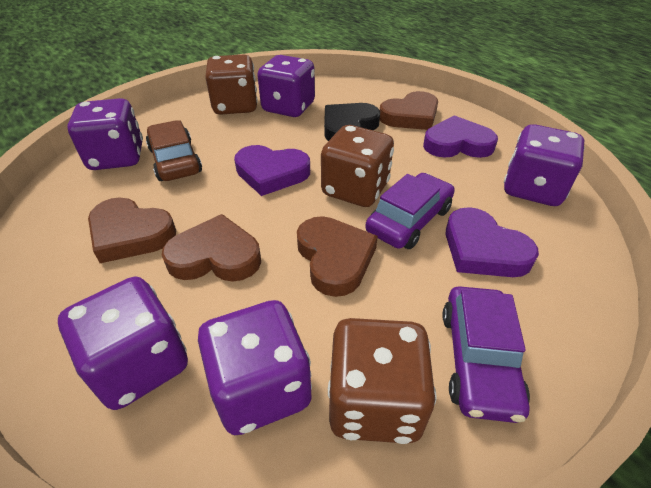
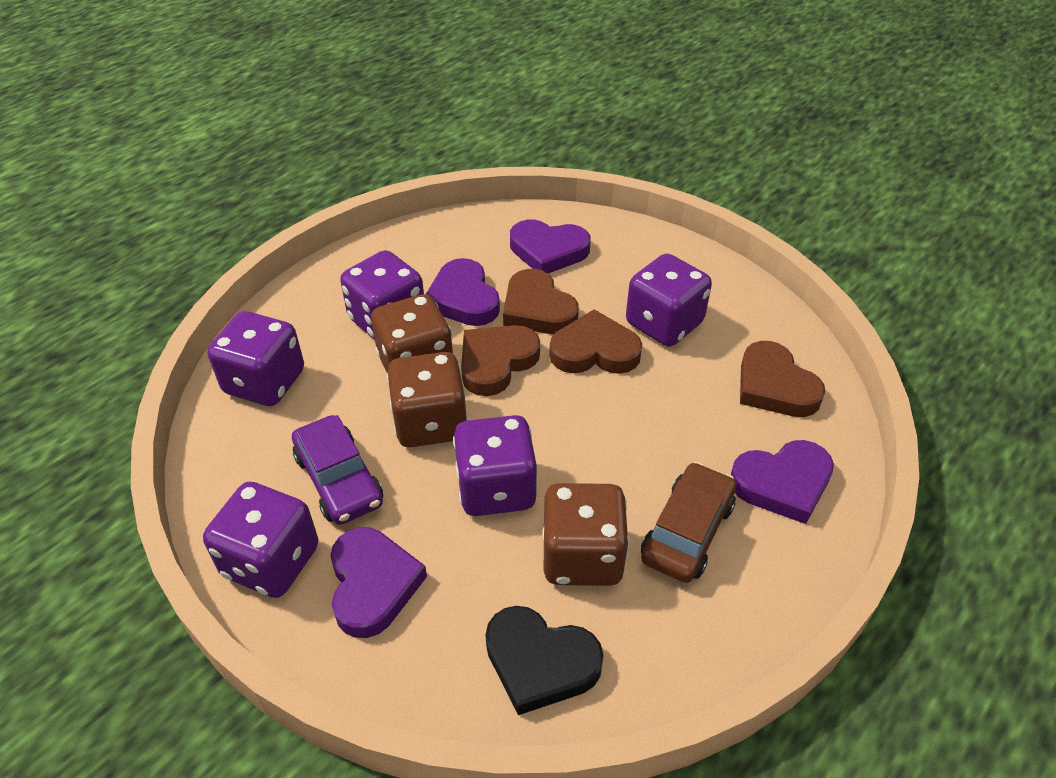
purple car: [365,173,455,249] [442,286,530,423] = 2 -> [292,415,383,525] = 1
purple heart: [234,145,310,196] [423,115,498,158] [445,207,539,277] = 3 -> [330,527,427,638] [426,258,500,326] [510,220,591,273] [731,440,834,524] = 4

